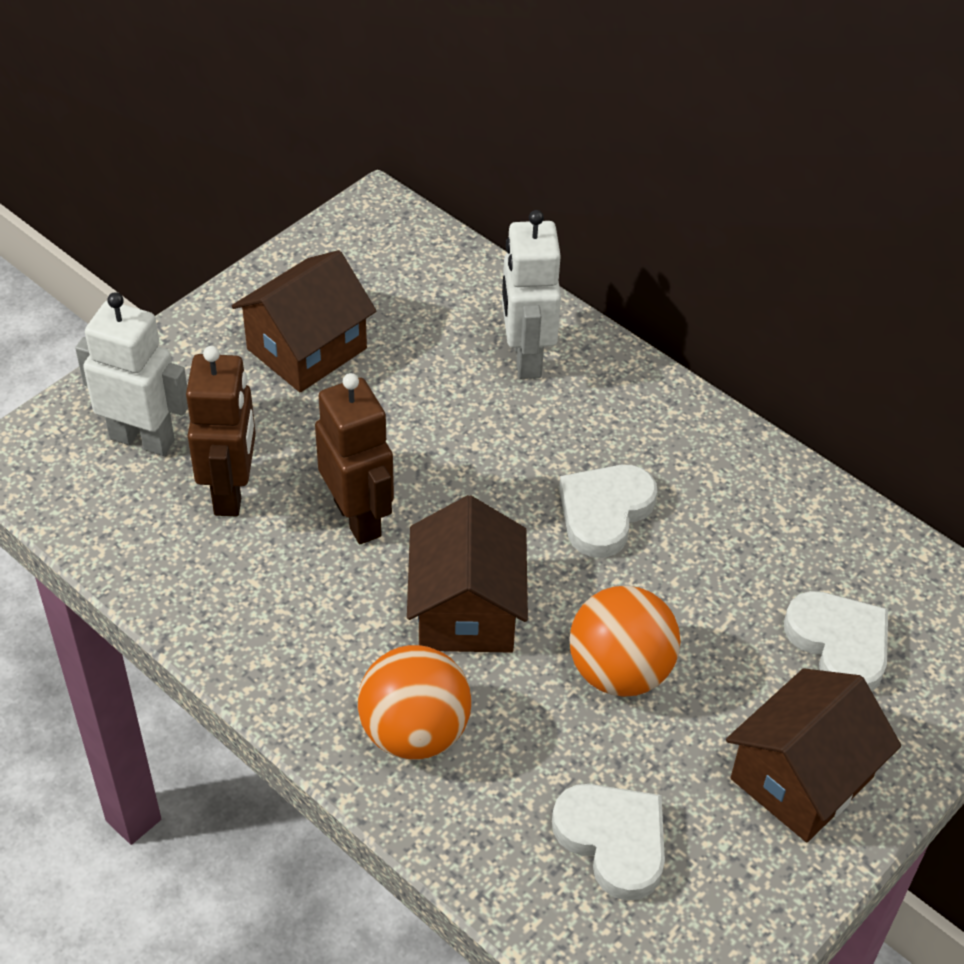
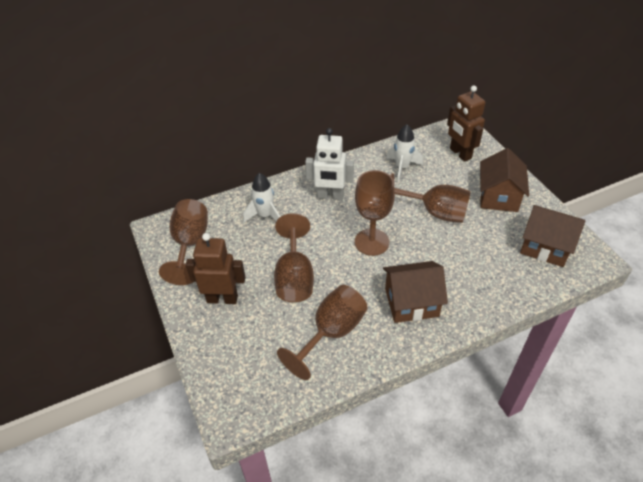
brown goblet: none = 0 -> [159,199,208,285] [274,213,314,302] [277,285,367,380] [355,170,395,256] [390,173,471,223] = 5
orange ball: [358,645,471,760] [569,586,681,697] = 2 -> none = 0
white heart: [552,784,665,901] [559,465,657,558] [784,591,888,692] = 3 -> none = 0
white robot: [75,292,188,456] [502,210,561,379] = 2 -> [305,128,354,200] = 1
white rocket: none = 0 -> [243,173,281,222] [386,124,423,182] = 2

